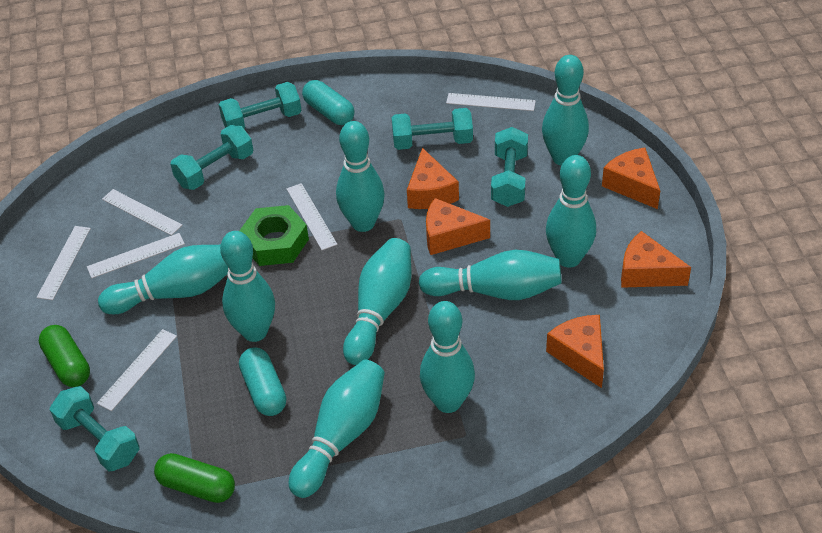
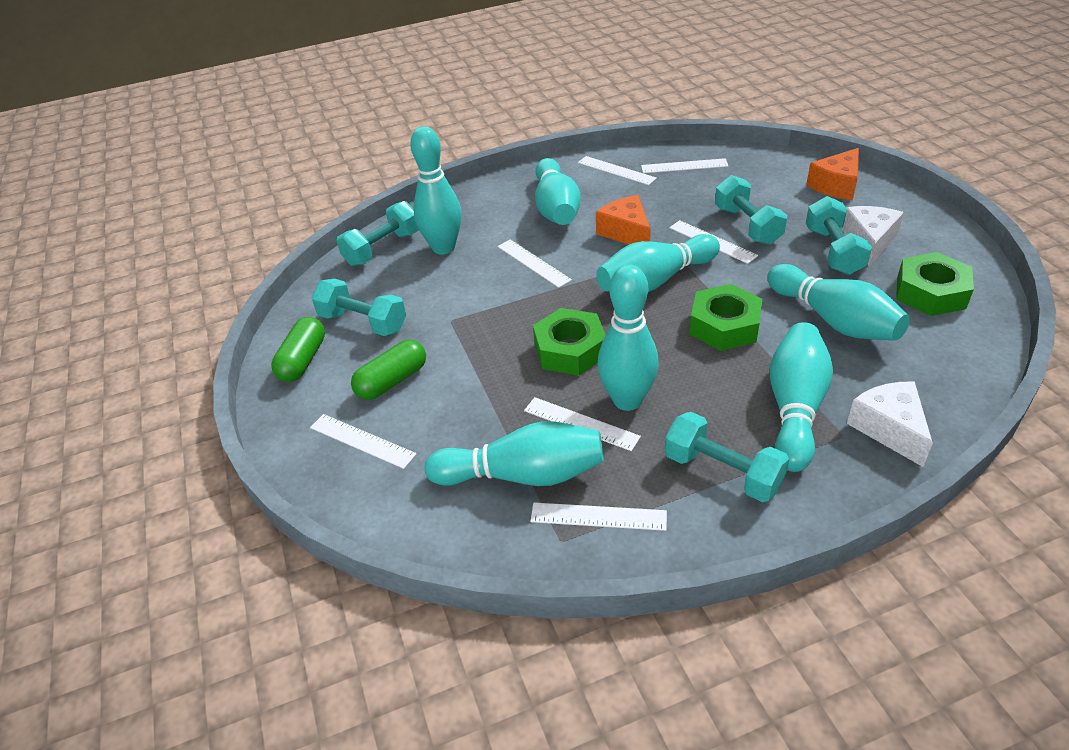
green nut: [239,205,309,266] = 1 -> [533,308,606,376] [690,284,762,351] [896,252,974,316] = 3
orange cheese: [407,148,459,209] [426,198,490,255] [546,315,604,388] [602,148,660,209] [621,231,691,288] = 5 -> [596,195,651,245] [806,148,859,200] = 2
turquoise bowling pin: [98,245,228,314] [220,231,275,342] [289,360,385,498] [336,121,385,232] [343,238,411,365] [419,250,561,300] [420,301,475,413] [542,55,589,166] [546,155,596,268] = 9 -> [410,126,462,255] [424,421,604,486] [535,158,581,225] [596,234,720,292] [598,264,659,411] [767,264,910,341] [770,322,833,472] = 7
turquoise capsule: [239,348,286,416] [302,80,355,125] = 2 -> none = 0
white cheese: none = 0 -> [841,206,904,266] [847,381,933,467] = 2
white ruler: [37,226,91,300] [87,233,185,278] [97,329,177,411] [102,189,182,236] [287,183,338,250] [446,93,536,111] = 6 -> [310,414,416,469] [497,240,572,288] [524,397,641,451] [531,502,667,531] [578,156,657,185] [641,158,729,173] [669,220,758,264] = 7

